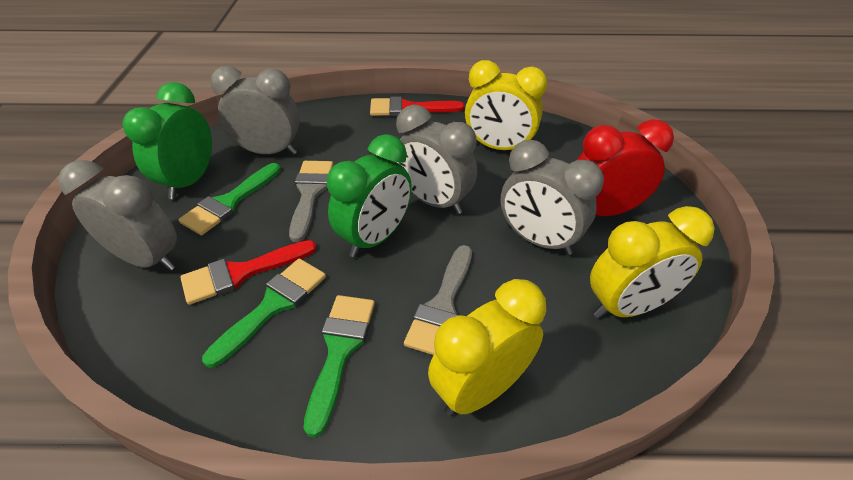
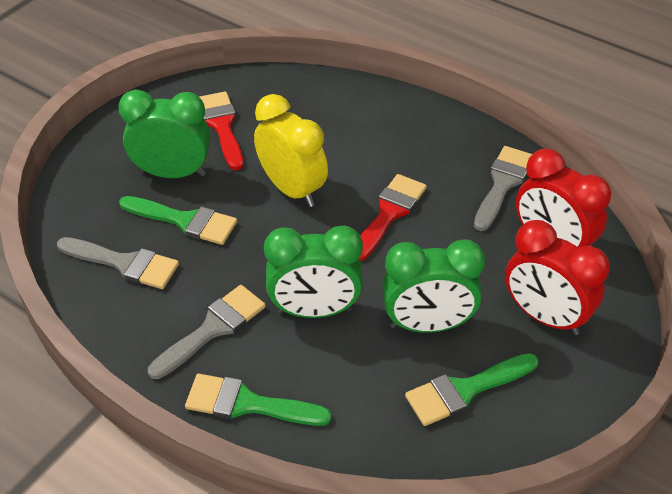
green clock: [122,82,212,199] [327,134,412,257] = 2 -> [118,90,211,178] [264,226,363,318] [382,239,485,333] = 3
grey brush: [289,161,333,242] [404,245,472,355] = 2 -> [57,237,179,289] [148,285,266,379] [474,146,533,231] = 3
grey clock: [58,160,177,271] [210,66,300,155] [396,105,477,214] [501,140,604,255] = 4 -> none = 0
red clock: [577,119,674,216] = 1 -> [505,220,610,335] [516,149,611,247] = 2
yellow clock: [428,279,546,416] [465,60,547,150] [590,206,715,318] = 3 -> [254,94,328,207] = 1

